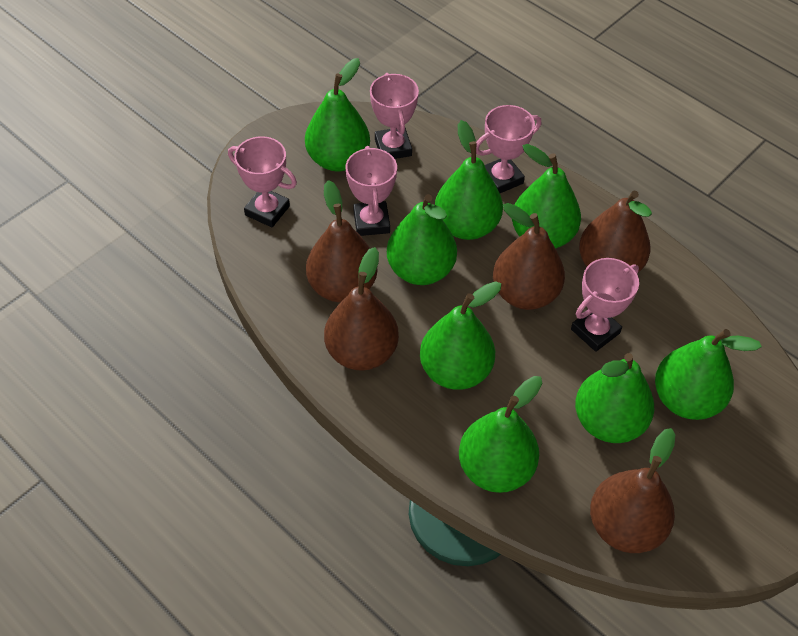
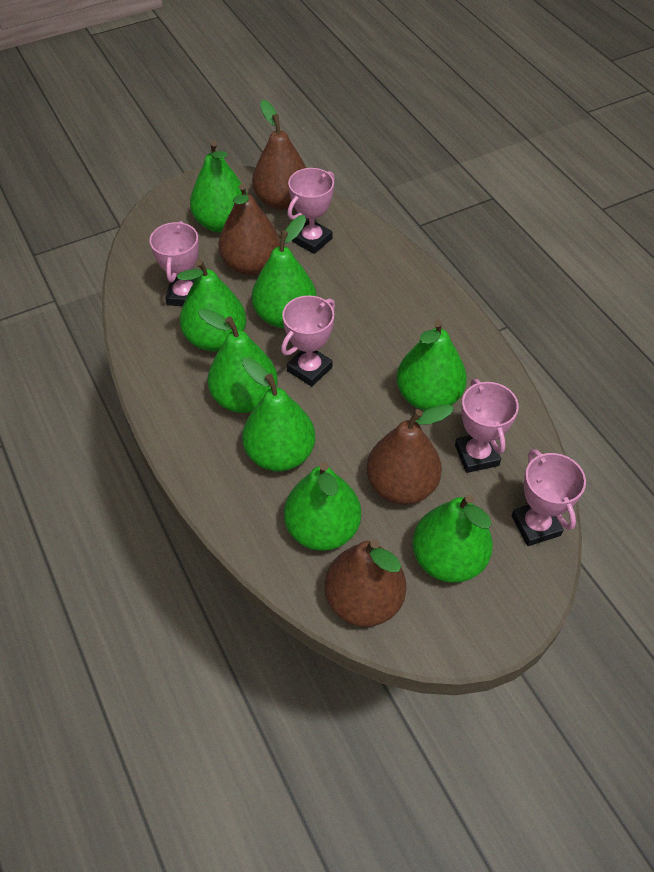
brown pear: [306,180,377,302] [324,247,399,371] [493,203,565,310] [579,191,652,272] [590,428,675,553] = 5 -> [218,184,280,275] [252,99,306,210] [325,539,406,627] [366,405,454,505] = 4

